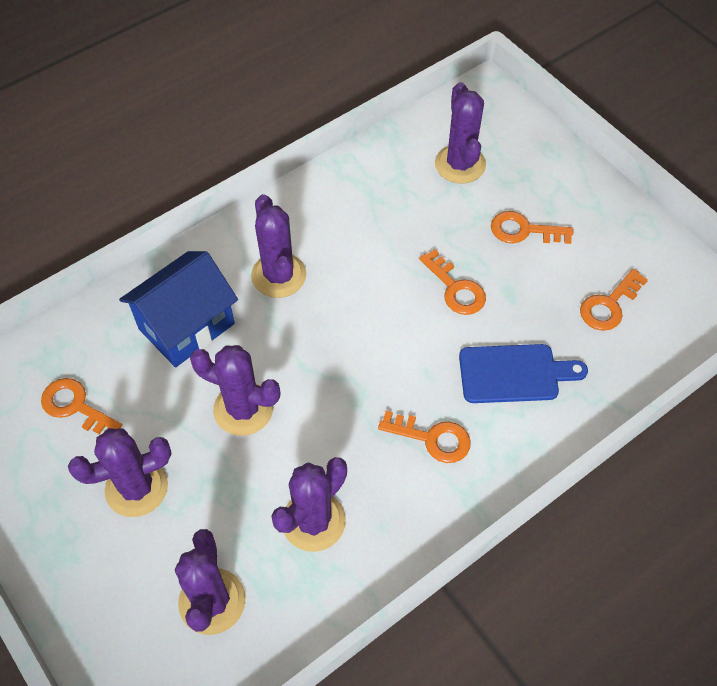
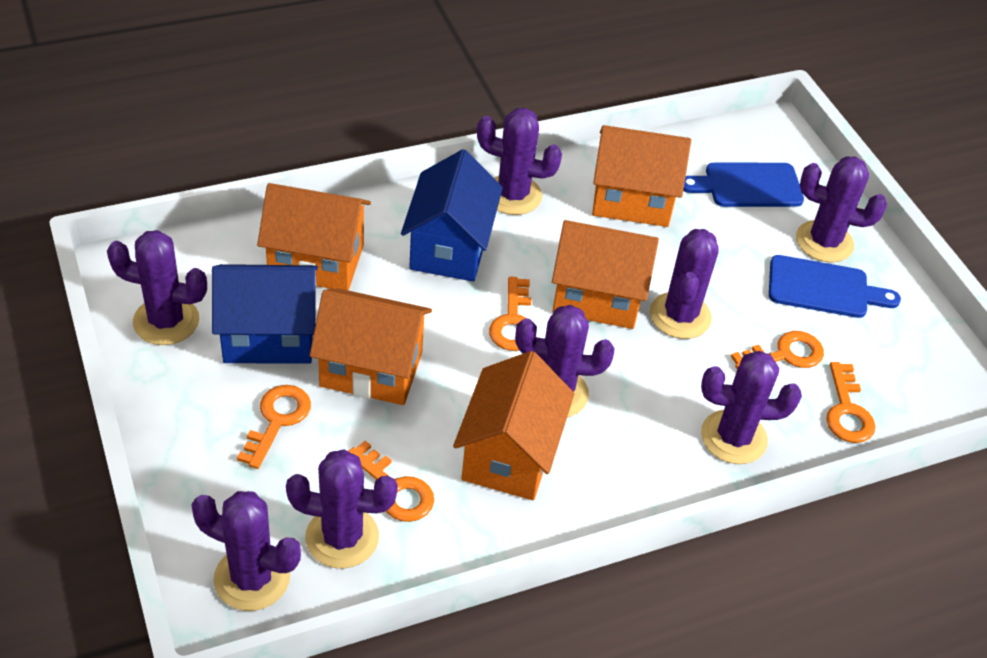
blue cutting board: [459,344,588,403] = 1 -> [683,163,804,207] [769,255,901,318] = 2
blue house: [119,251,238,367] = 1 -> [212,264,318,364] [401,149,503,282] = 2
orange house: none = 0 -> [257,183,371,291] [310,288,432,405] [453,351,574,500] [552,220,659,329] [592,125,691,227] = 5
purple cactus: [68,428,171,517] [175,529,246,635] [190,345,280,436] [251,194,306,298] [271,457,347,552] [435,82,486,184] = 6 -> [107,230,207,345] [191,491,301,611] [286,449,398,568] [477,108,562,215] [515,305,614,417] [650,229,719,339] [701,351,802,464] [796,157,887,262] = 8

